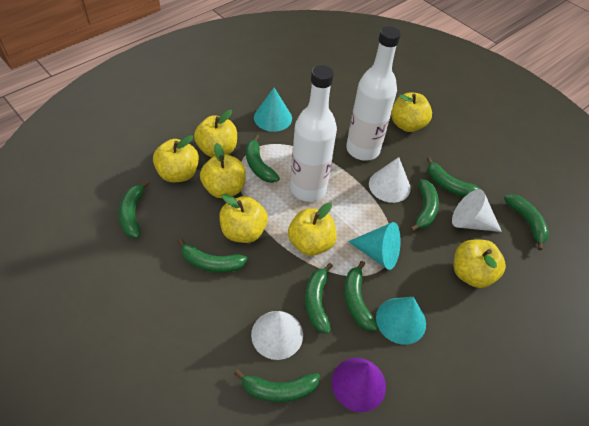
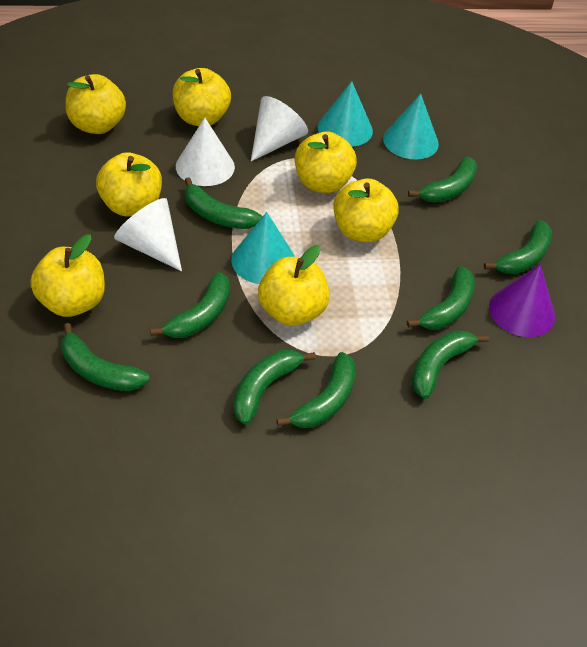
white bottle: [290,65,337,202] [346,26,401,161] = 2 -> none = 0

